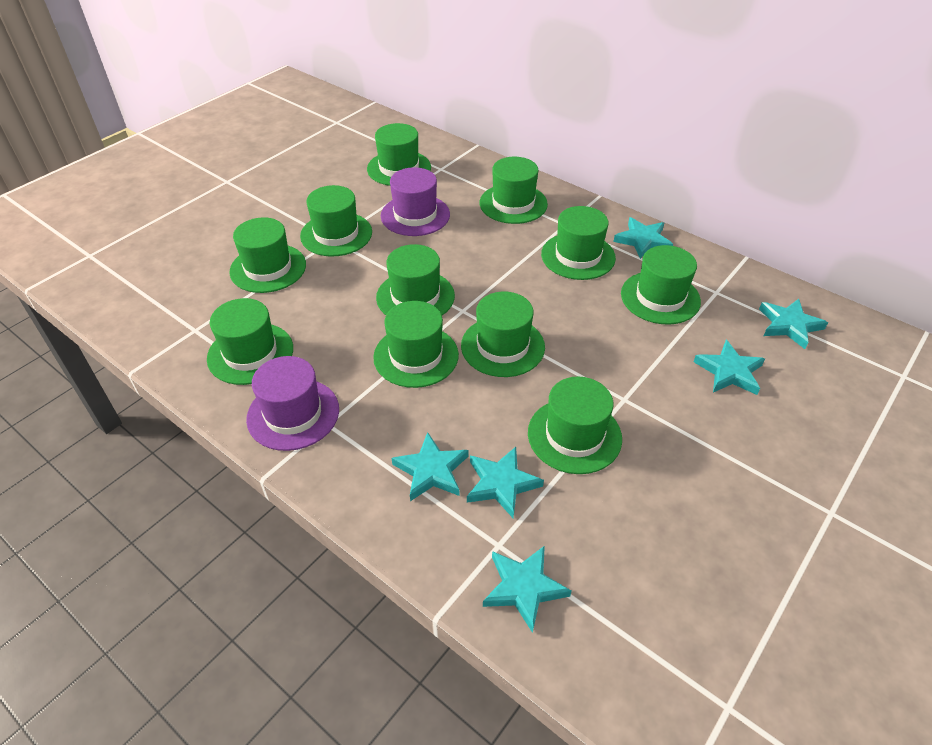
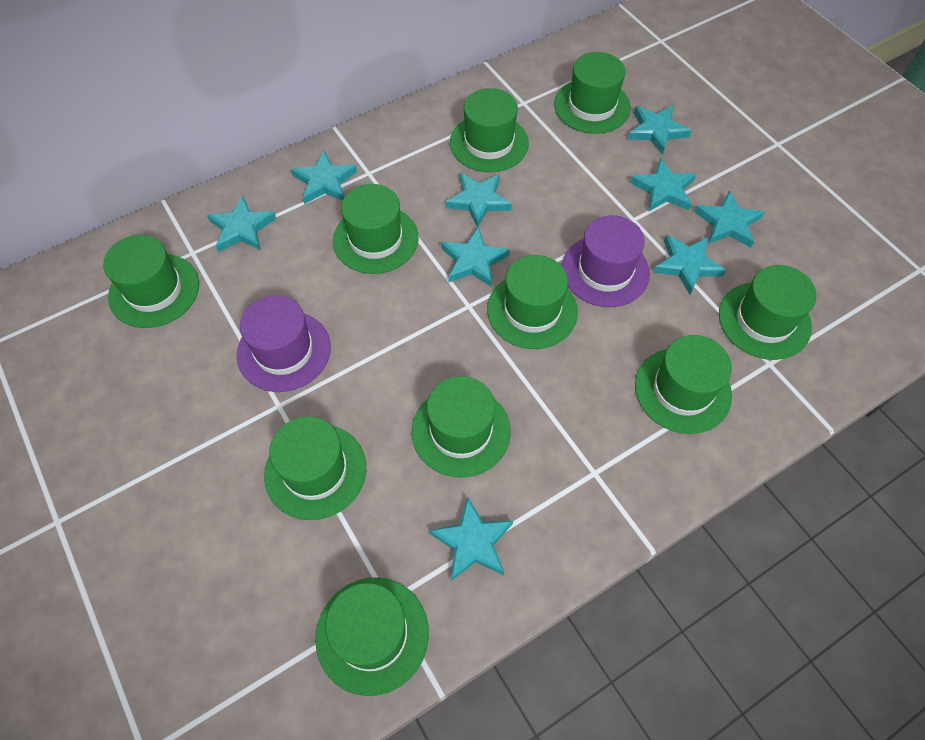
green hat: [207,298,293,385] [229,217,306,293] [300,185,372,256] [367,123,431,186] [373,301,459,388] [376,244,455,315] [461,292,545,377] [480,157,548,224] [528,377,622,474] [541,206,616,280] [621,245,701,325] = 11 -> [103,235,199,328] [264,416,366,520] [315,577,429,696] [333,184,419,274] [412,376,511,478] [450,88,529,172] [487,255,578,349] [554,52,631,134] [635,335,732,434] [719,265,817,360] = 10
turquoise star: [392,432,468,501] [467,447,544,518] [483,546,572,633] [614,217,673,259] [694,340,765,395] [759,299,828,349] = 6 -> [207,195,277,252] [291,150,357,204] [429,497,513,581] [441,226,510,287] [445,173,512,228] [628,105,692,155] [630,158,697,212] [653,235,726,294] [694,190,764,248] = 9

